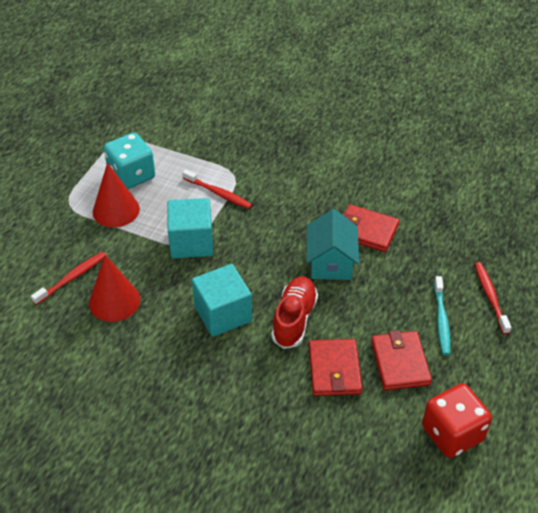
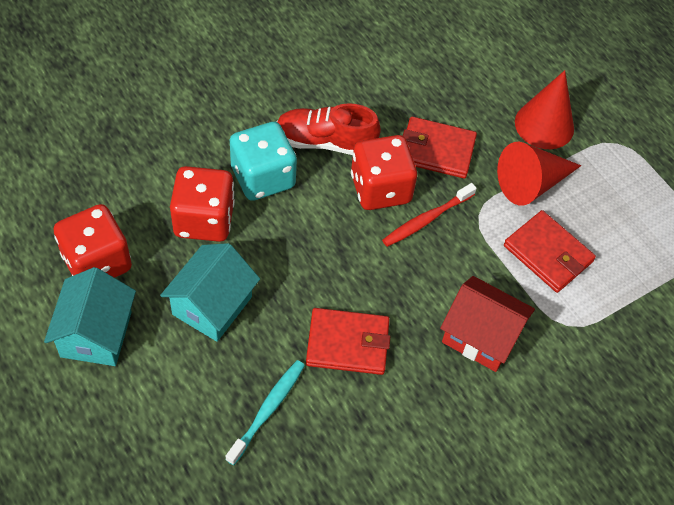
red dice: [422,383,492,458] = 1 -> [53,204,132,278] [170,166,235,242] [351,135,417,210] = 3
red house: none = 0 -> [440,276,535,372] = 1
red toothbrush: [31,251,107,305] [182,169,252,209] [475,262,512,334] = 3 -> [382,183,477,247] = 1
turquoise cube: [167,198,213,258] [192,264,252,337] = 2 -> none = 0
turquoise house: [307,209,359,280] = 1 -> [44,267,136,366] [160,243,260,342] = 2

